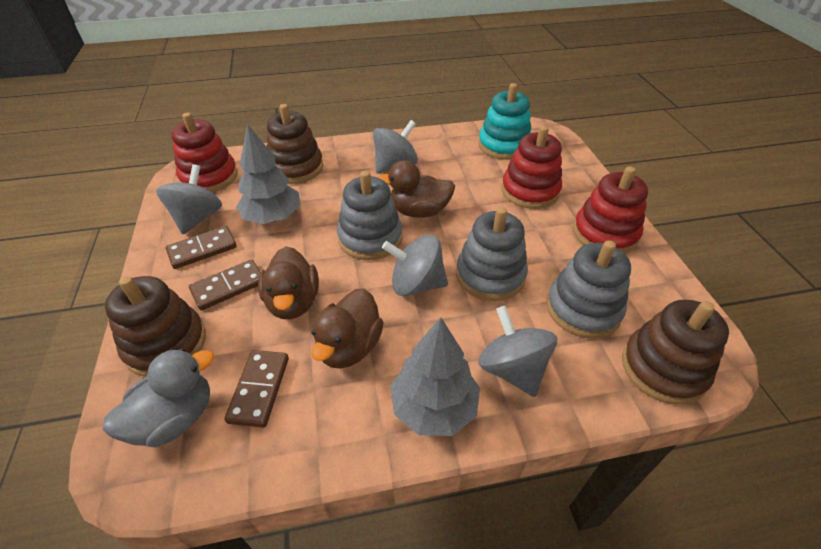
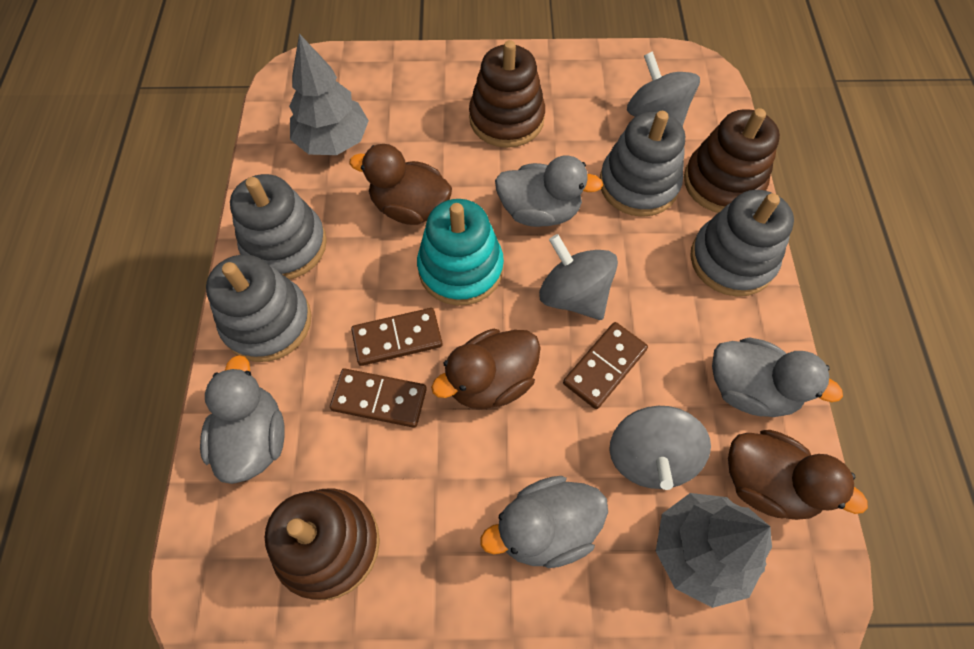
grey duck: [103,348,214,447] = 1 -> [200,355,285,484] [480,476,608,568] [495,156,603,227] [712,337,843,417] = 4
grey spinning top: [156,164,222,234] [373,120,418,174] [382,234,448,296] [478,306,557,397] = 4 -> [539,234,618,320] [609,406,711,490] [627,51,700,127] = 3
grey stacking toy: [337,171,402,260] [456,207,528,301] [546,240,631,338] = 3 -> [206,254,312,362] [230,174,327,279] [600,111,685,217] [690,190,794,296] = 4
red stacking toy: [172,112,238,192] [501,126,562,209] [573,166,648,254] = 3 -> none = 0

